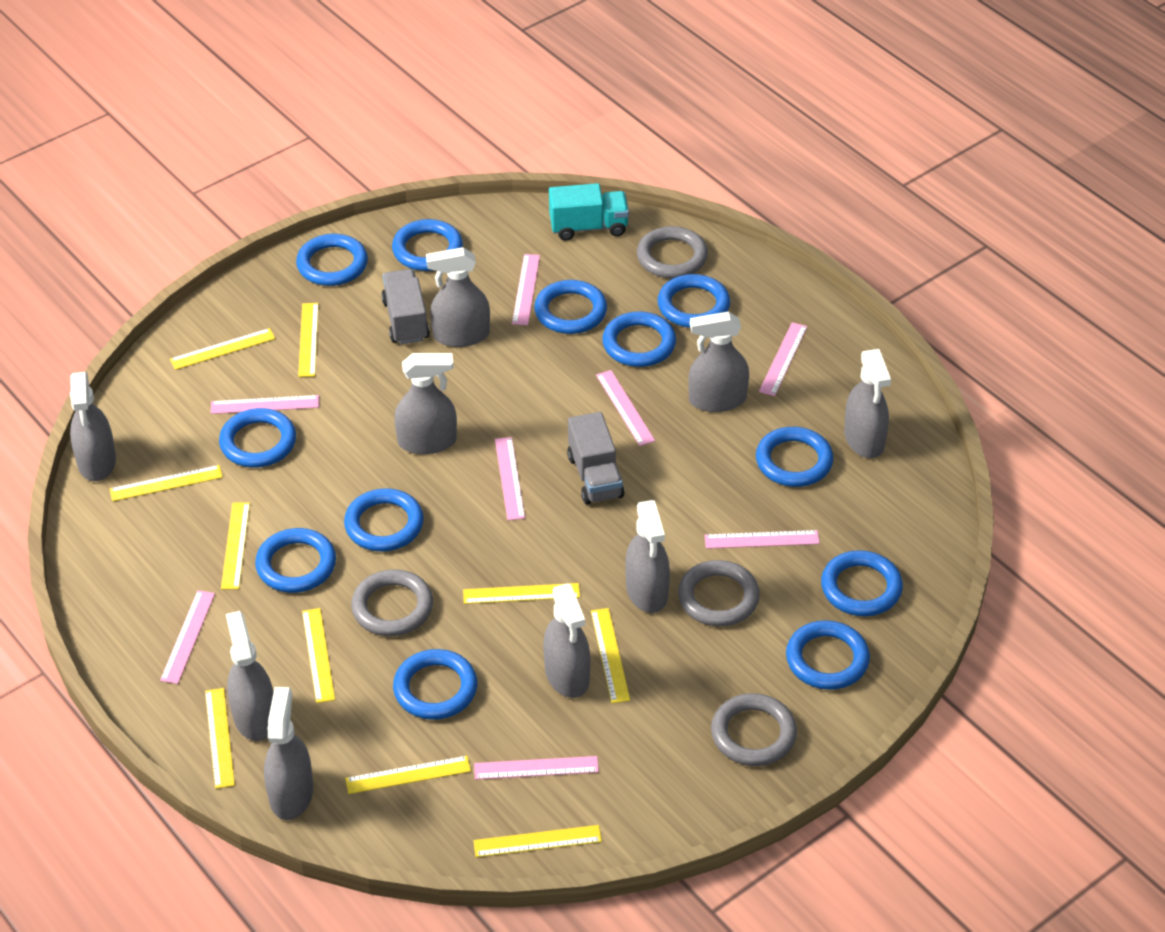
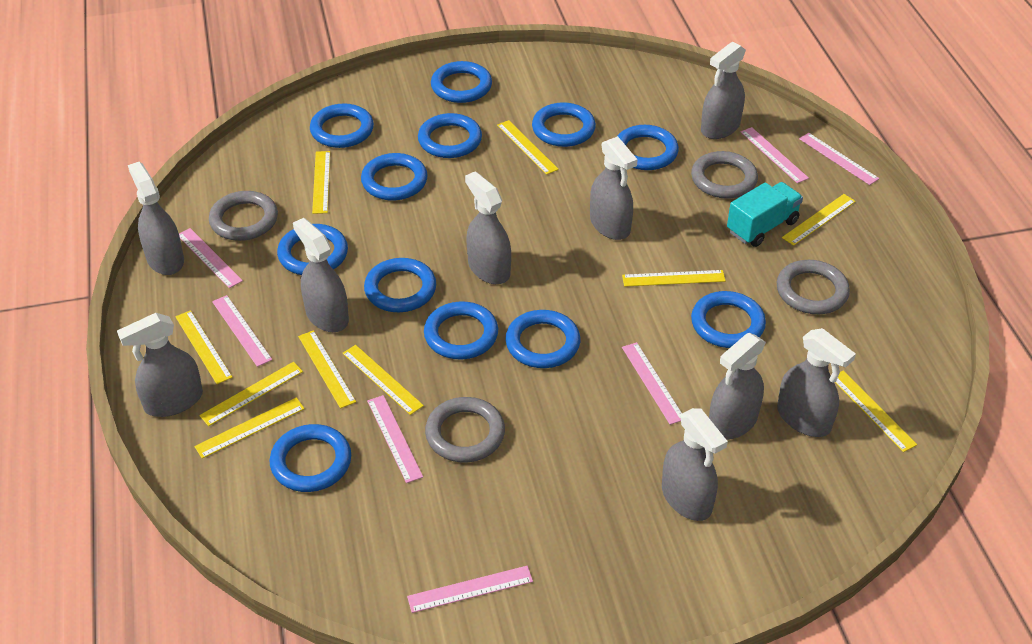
grey truck: [381,269,430,344] [567,412,625,505] = 2 -> none = 0
pink ruler: [160,590,215,684] [211,395,319,414] [474,756,599,780] [495,437,525,520] [512,254,540,325] [596,370,655,446] [704,530,820,549] [759,322,807,396] = 8 -> [179,228,243,288] [212,295,272,367] [367,395,423,483] [407,566,533,613] [622,342,682,425] [741,127,809,183] [799,133,879,185] = 7

